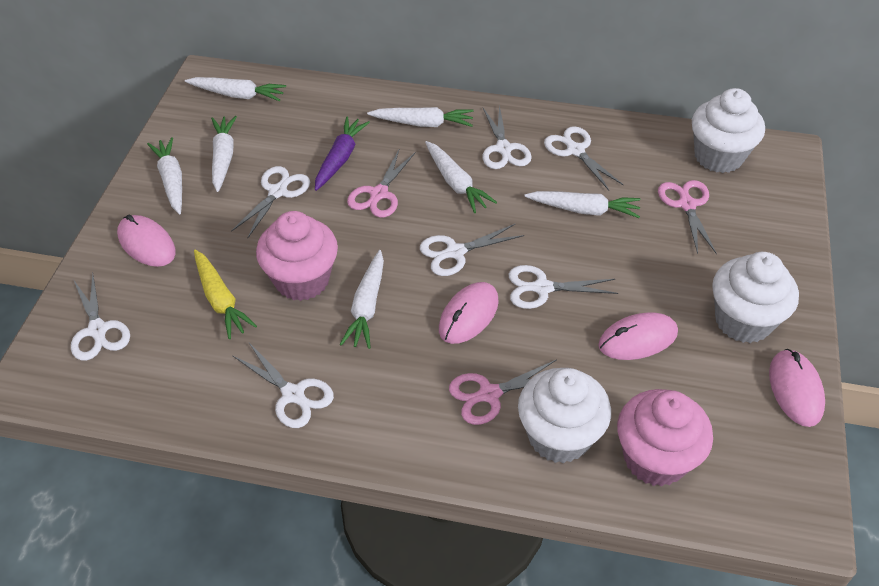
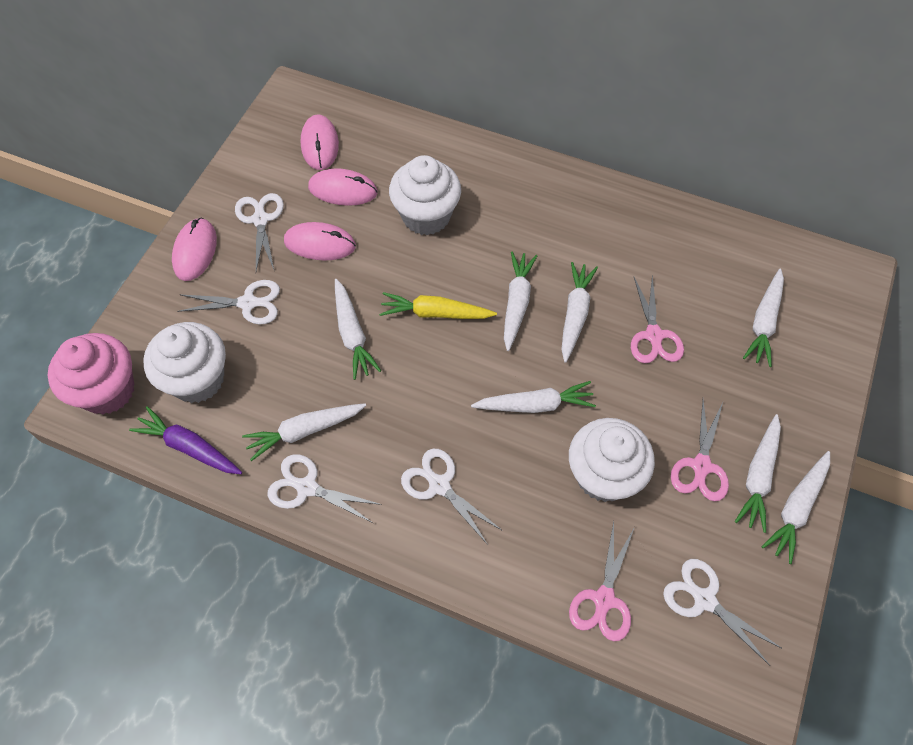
pink cupcake: [256,211,338,301] [617,389,713,487] = 2 -> [48,333,135,415] = 1
white carrot: [147,137,182,214] [185,77,286,101] [211,116,237,192] [340,250,384,349] [367,107,473,127] [425,141,497,213] [524,191,640,218] = 7 -> [242,403,366,461] [335,279,381,380] [471,381,596,413] [504,251,537,351] [561,262,598,363] [735,414,781,533] [743,269,784,367] [762,451,830,564] = 8
white scissors: [71,273,130,361] [231,166,310,239] [232,343,334,428] [420,223,524,276] [482,105,532,169] [509,265,618,309] [544,126,624,190] = 7 -> [177,280,280,324] [235,193,284,272] [268,454,382,523] [401,449,503,545] [663,559,781,666] = 5

